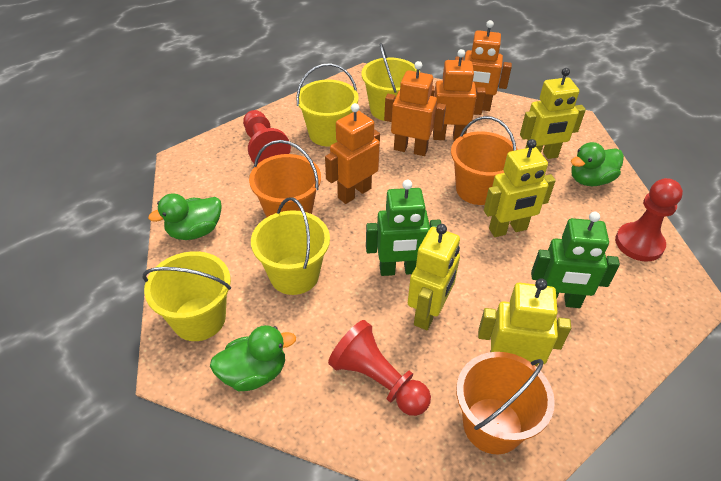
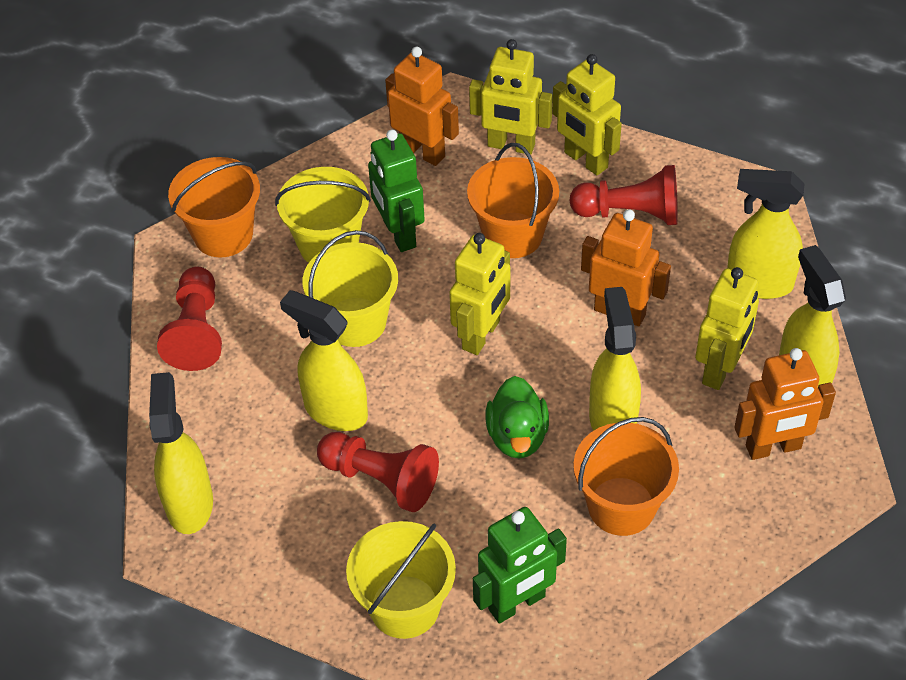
green duck: [148,194,222,240] [210,325,296,391] [571,142,624,186] = 3 -> [485,376,549,458] = 1
orange robot: [325,103,380,204] [384,61,446,156] [431,49,486,141] [455,20,512,111] = 4 -> [385,47,459,166] [581,209,671,326] [734,348,836,460] = 3
yellow bucket: [143,251,231,341] [251,198,330,295] [296,63,359,147] [361,43,420,121] = 4 -> [275,167,371,263] [303,230,398,347] [346,521,456,639] = 3
yellow spray bottle: none = 0 -> [149,372,213,534] [280,290,368,431] [589,287,641,431] [727,169,805,299] [779,245,846,386] = 5

